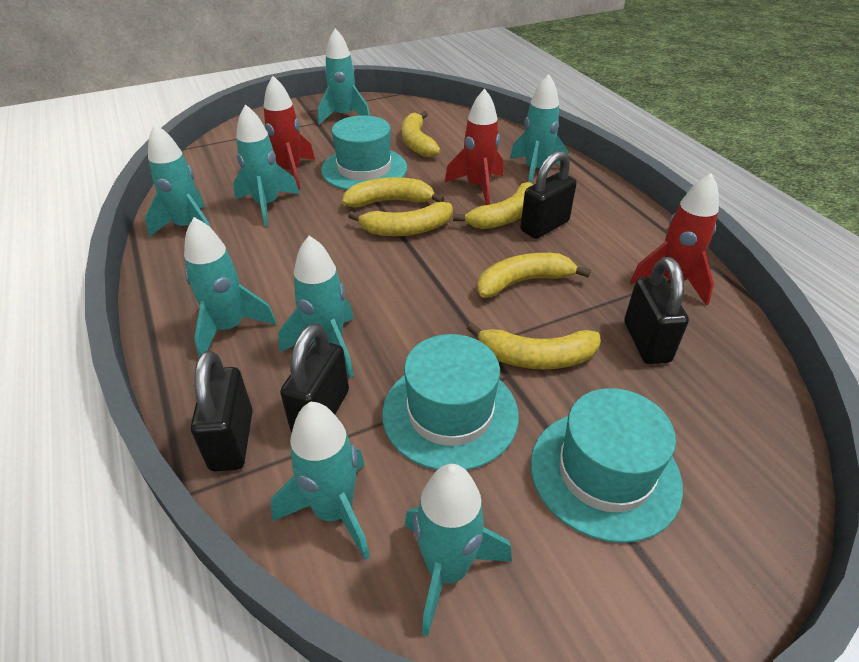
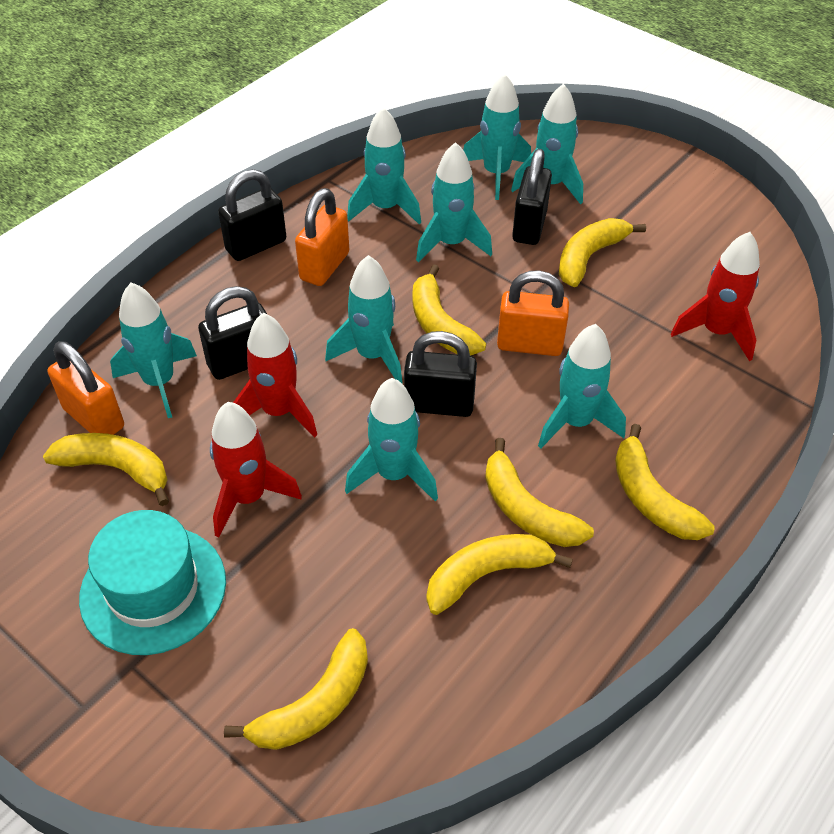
orange padlock: none = 0 -> [48,341,124,435] [295,188,349,286] [497,270,569,356] = 3
turquoise hat: [321,115,407,190] [382,334,519,470] [531,388,683,543] = 3 -> [79,510,226,655] = 1
yellow banana: [342,177,444,208] [348,202,453,236] [402,111,441,157] [453,182,533,229] [467,322,600,369] [477,253,591,298] = 6 -> [43,433,169,506] [224,628,368,750] [413,264,486,355] [426,534,573,615] [485,438,594,547] [559,218,646,287] [615,424,715,540] = 7

